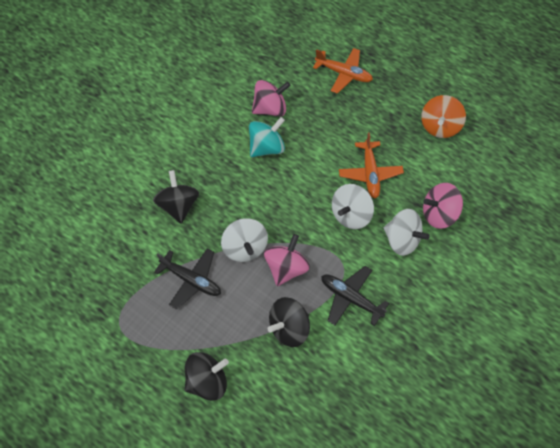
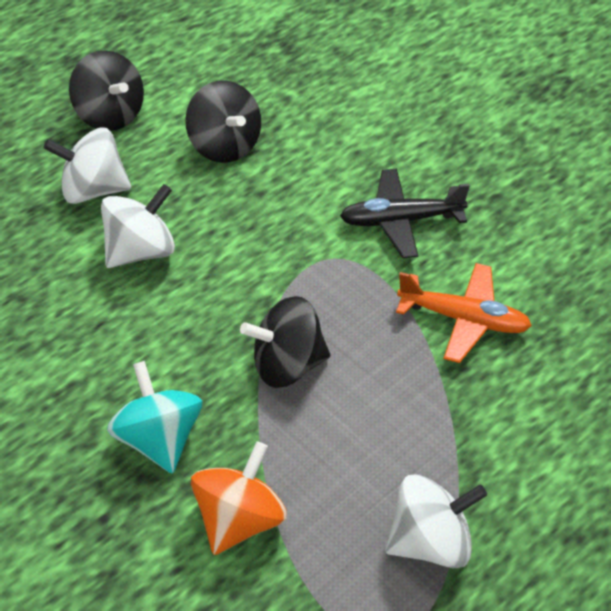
black plane: [154,249,221,309] [321,266,389,326] = 2 -> [340,169,470,258] = 1
orange plane: [313,48,373,94] [339,132,404,199] = 2 -> [396,263,532,363] = 1
pink spinning top: [252,80,291,117] [264,234,310,286] [423,183,463,229] = 3 -> none = 0

